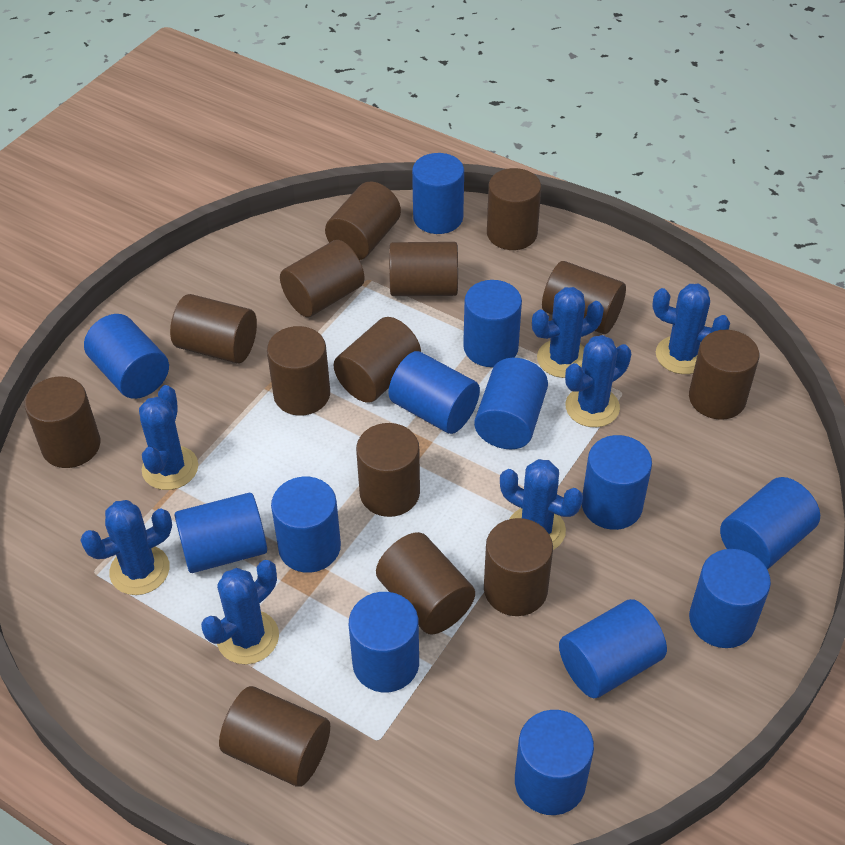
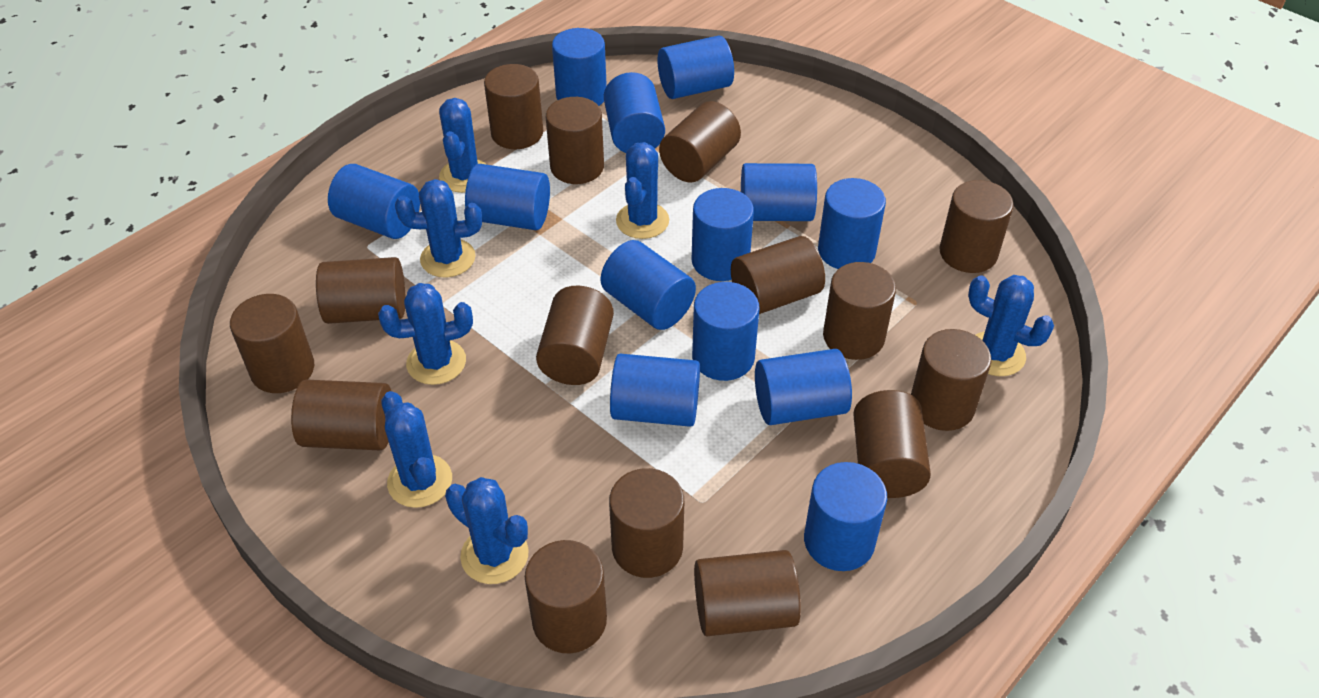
brown cylinder: [24,377,101,468] [170,294,257,364] [219,686,330,787] [267,326,330,416] [280,240,365,317] [325,181,401,260] [334,317,421,403] [356,423,420,517] [376,532,475,635] [389,242,458,296] [484,518,553,616] [487,168,541,250] [542,261,626,334] [689,330,759,420] = 14 -> [230,294,314,393] [291,380,391,450] [316,257,405,324] [484,64,543,149] [525,540,607,653] [536,285,614,385] [546,97,604,184] [609,468,684,578] [659,101,741,182] [694,550,801,636] [731,236,825,314] [823,262,896,360] [853,390,931,498] [911,329,992,431] [939,180,1014,273] = 15

